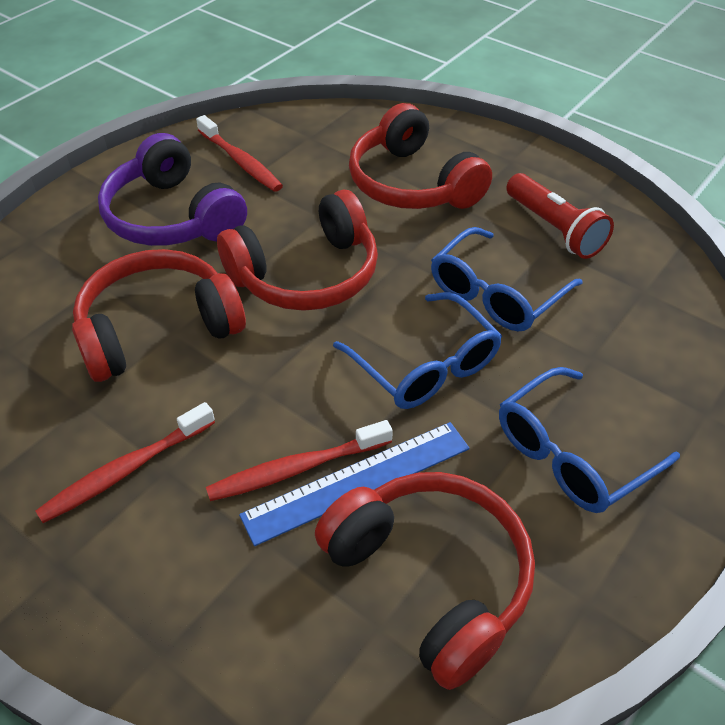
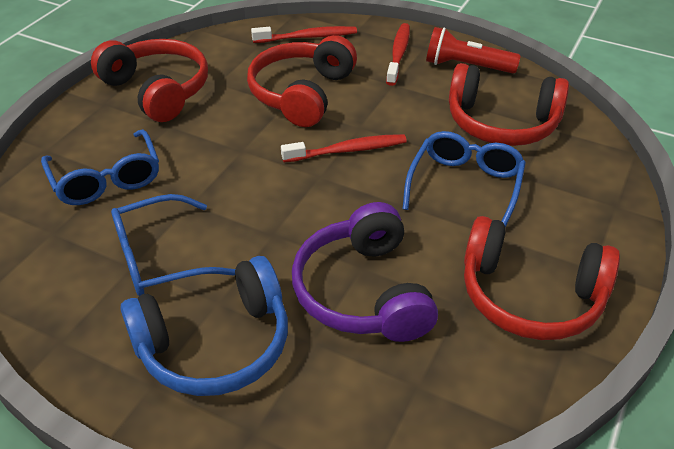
blue headphones: none = 0 -> [120,256,288,396] = 1
blue ruler: [239,422,470,546] = 1 -> none = 0

